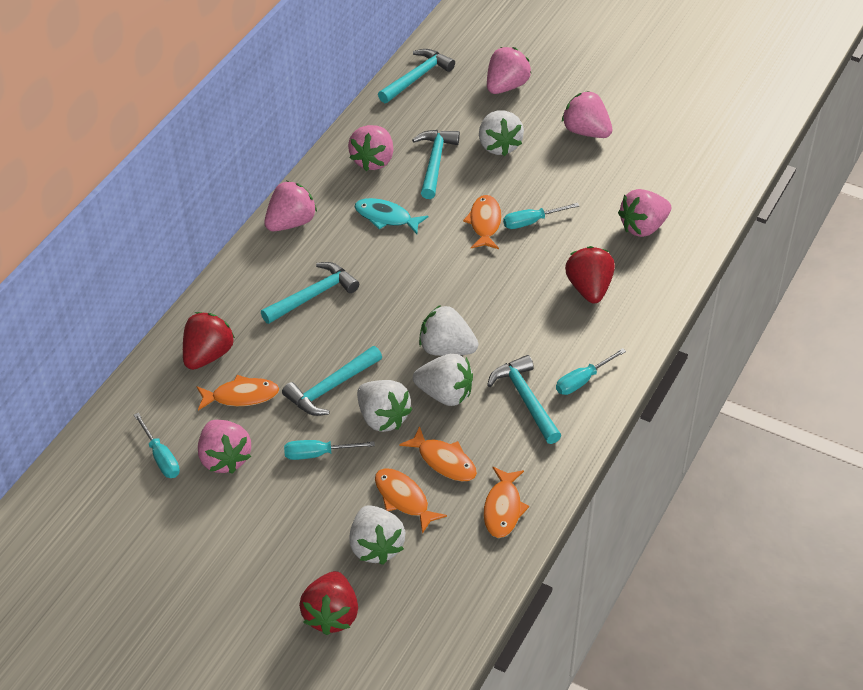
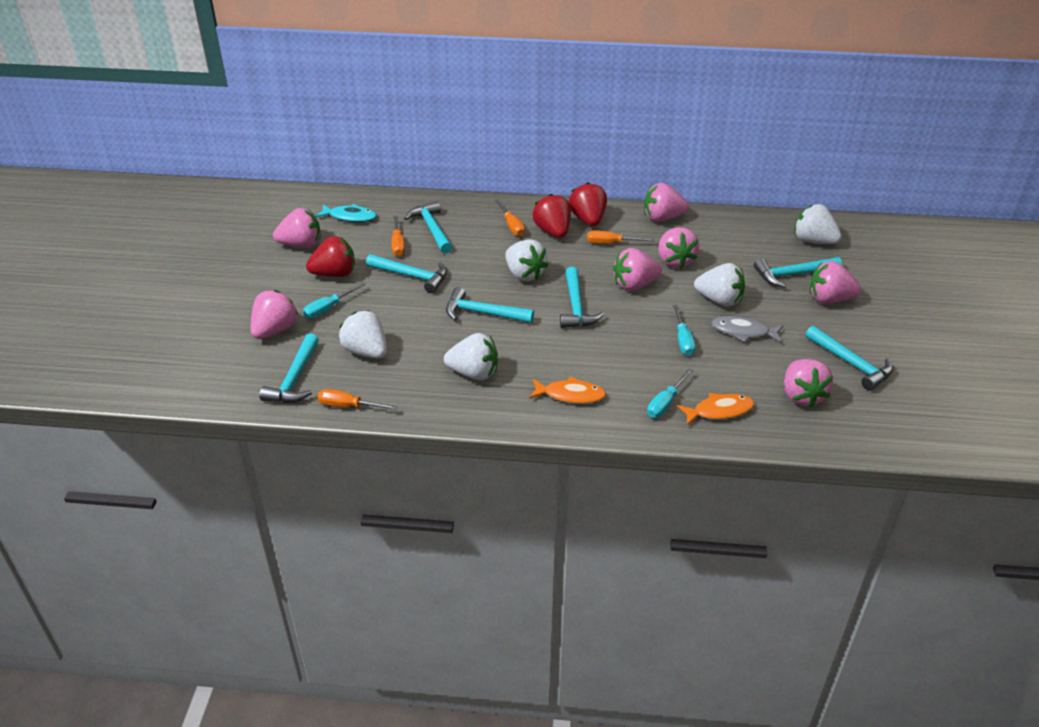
grey fish: none = 0 -> [712,316,783,343] = 1
orange fish: [196,375,279,411] [375,468,447,534] [399,426,477,481] [463,195,502,249] [483,467,529,538] = 5 -> [529,376,606,404] [677,393,755,426] = 2
orange screwdriver: none = 0 -> [317,389,398,410] [391,216,405,256] [495,199,525,236] [587,230,654,244] = 4
pink strawberry: [198,420,251,474] [264,181,317,231] [348,125,393,171] [487,47,532,94] [562,91,612,138] [618,189,671,237] = 6 -> [250,290,298,339] [273,208,320,248] [613,248,662,291] [644,183,689,222] [658,227,699,269] [784,359,833,408] [810,261,862,304] = 7
turquoise hammer: [261,262,359,324] [282,346,382,416] [378,49,455,103] [412,130,460,199] [487,355,561,444] = 5 -> [259,333,319,403] [366,254,447,293] [404,201,452,254] [446,287,534,323] [560,267,604,328] [754,257,842,288] [805,326,893,391] = 7
turquoise screwdriver: [134,413,180,478] [284,440,375,460] [503,203,579,229] [556,348,626,395] = 4 -> [303,283,366,318] [647,369,693,418] [673,305,696,356] = 3

